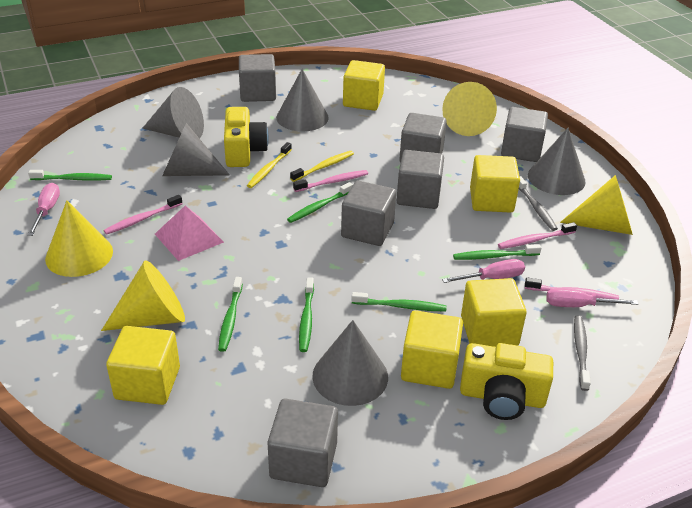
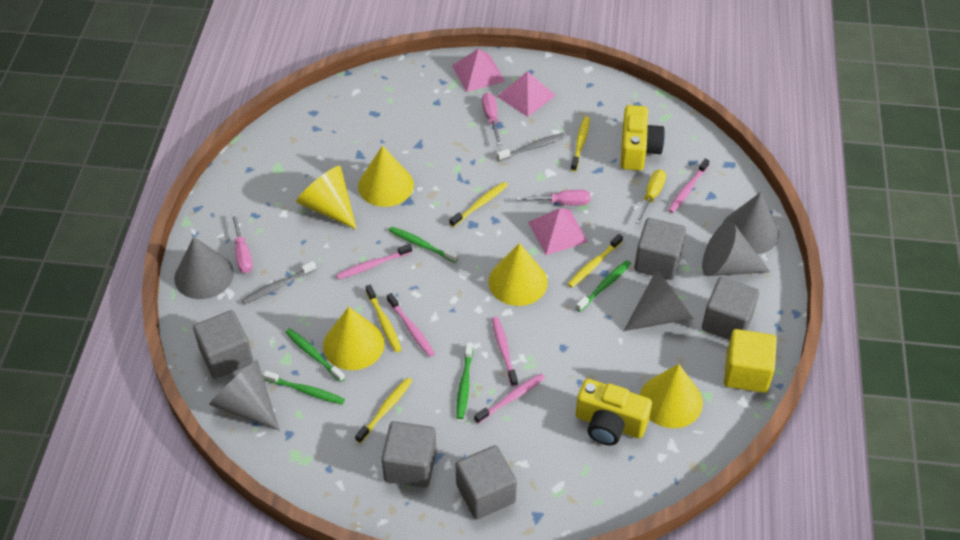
green toothbrush: [28,170,112,181] [218,277,243,352] [287,182,353,223] [299,277,314,352] [351,292,447,311] [453,244,541,260] = 6 -> [263,371,345,404] [286,328,345,382] [389,226,458,263] [456,342,473,419] [576,260,631,312] = 5
grey cube: [239,54,276,102] [267,399,338,487] [341,181,396,246] [396,150,444,209] [399,113,447,163] [501,107,548,162] = 6 -> [193,310,253,379] [381,421,436,488] [456,445,517,519] [634,218,686,280] [702,277,759,340] = 5
pink pyramid: [155,206,224,261] = 1 -> [452,49,506,92] [497,71,556,117] [528,208,588,255] = 3
pink toothbrush: [104,195,183,235] [293,170,368,192] [498,222,577,249] [525,278,619,299] = 4 -> [336,244,412,280] [387,293,435,357] [474,373,545,424] [492,317,518,387] [668,159,709,213] = 5
yellow cone: [45,200,113,277] [101,260,185,331] [442,82,497,136] [560,175,633,235] = 4 -> [296,166,357,229] [323,307,385,370] [358,146,414,207] [488,243,548,306] [640,364,703,428] = 5
yellow cube: [106,326,180,405] [343,60,385,111] [401,310,463,389] [461,278,527,347] [470,155,520,213] = 5 -> [724,329,777,393] = 1
yellow screwdriver: none = 0 -> [635,170,666,224] = 1
yellow toothbrush: [247,142,292,188] [290,151,354,182] = 2 -> [355,378,412,443] [366,285,402,352] [449,182,508,227] [568,234,623,288] [571,116,590,171] = 5

